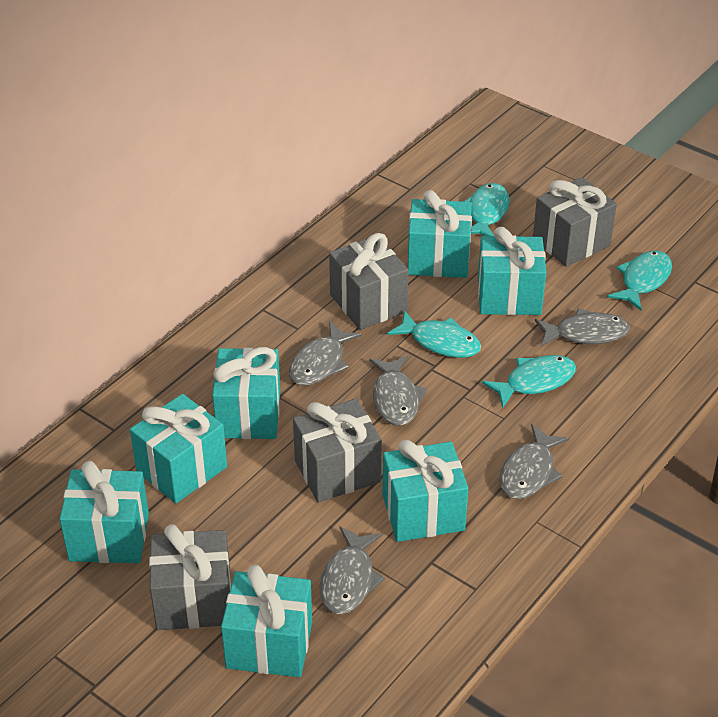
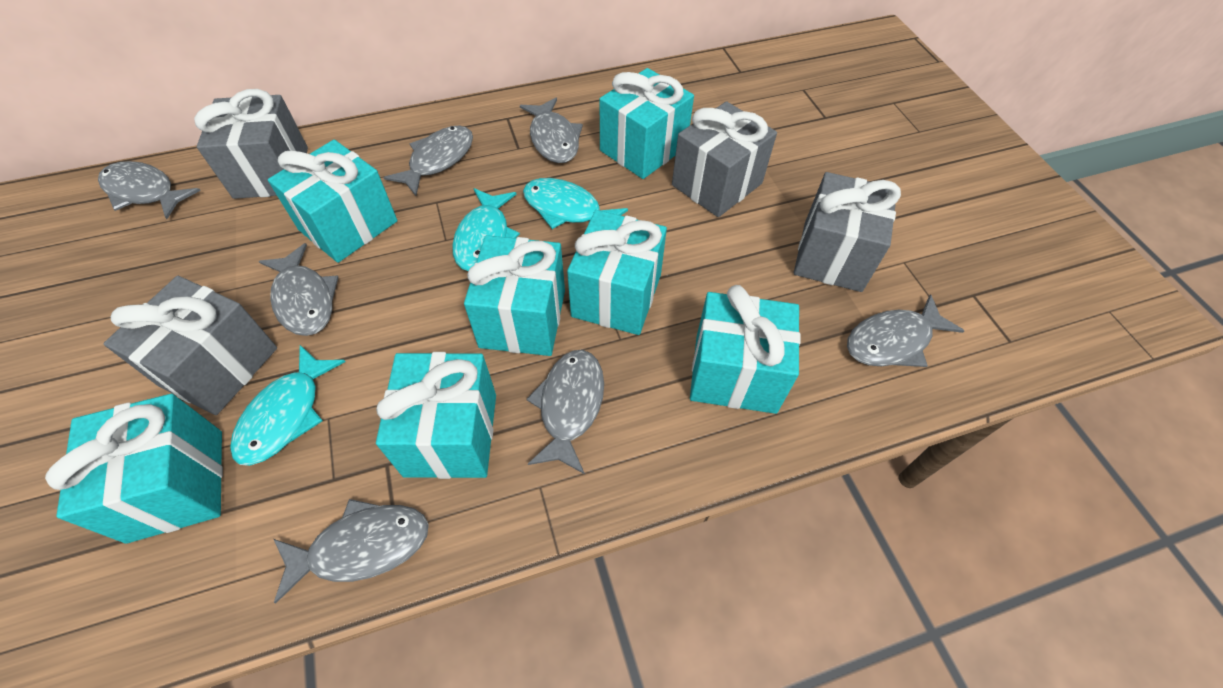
grey fish: [289,321,362,386] [320,526,385,614] [369,356,427,426] [499,424,569,499] [535,308,630,347] = 5 -> [98,161,201,219] [259,243,338,336] [274,499,429,603] [383,125,473,196] [520,98,583,163] [526,350,604,474] [847,294,964,367] = 7
turquoise fish: [387,310,481,358] [464,183,510,236] [482,355,576,408] [607,250,672,310] = 4 -> [230,345,346,466] [452,188,520,271] [523,178,628,229] = 3

